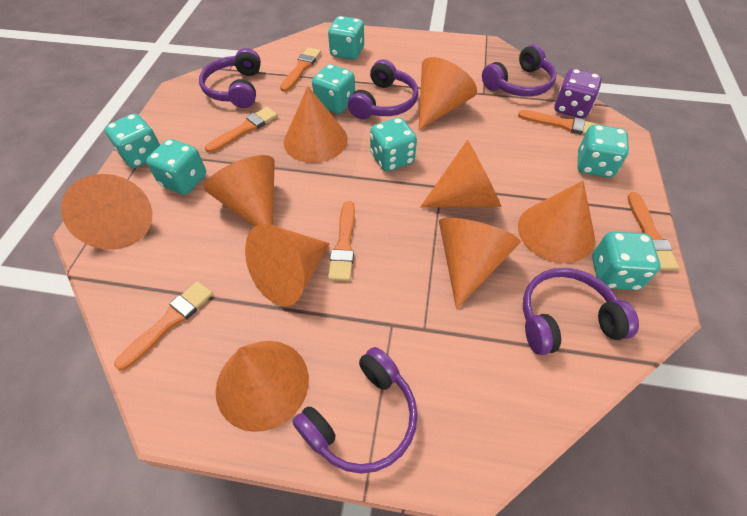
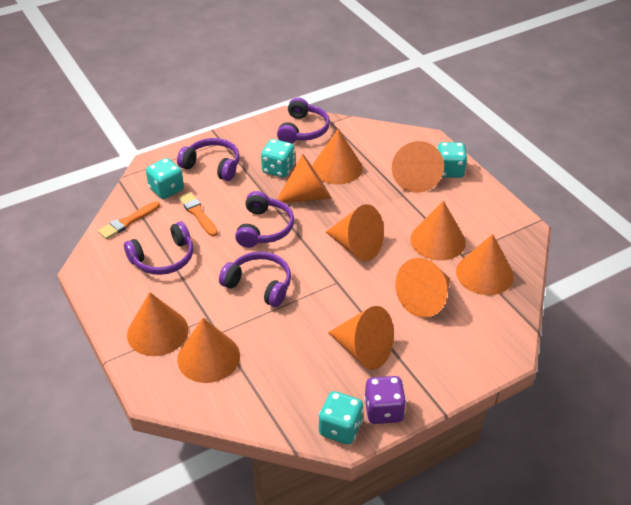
orange brush: [114,281,213,370] [205,107,278,153] [280,47,321,92] [328,201,355,281] [518,110,601,135] [628,192,679,270] = 6 -> [98,201,160,239] [178,192,218,236] = 2
orange cone: [61,174,152,250] [204,155,275,227] [216,341,309,432] [245,224,330,306] [284,86,348,163] [419,57,477,130] [420,140,502,208] [439,218,521,309] [518,181,595,263] = 9 -> [127,292,188,356] [177,318,240,383] [277,154,331,203] [312,129,363,184] [326,204,384,261] [328,306,394,370] [392,141,444,193] [395,258,450,318] [410,201,466,261] [456,234,514,295] = 10
turquoise dice: [105,114,160,168] [146,139,206,195] [312,64,355,114] [328,16,364,60] [370,117,417,172] [578,125,629,178] [592,231,660,290] = 7 -> [146,158,184,199] [261,139,295,177] [319,391,364,445] [437,142,467,178] = 4

